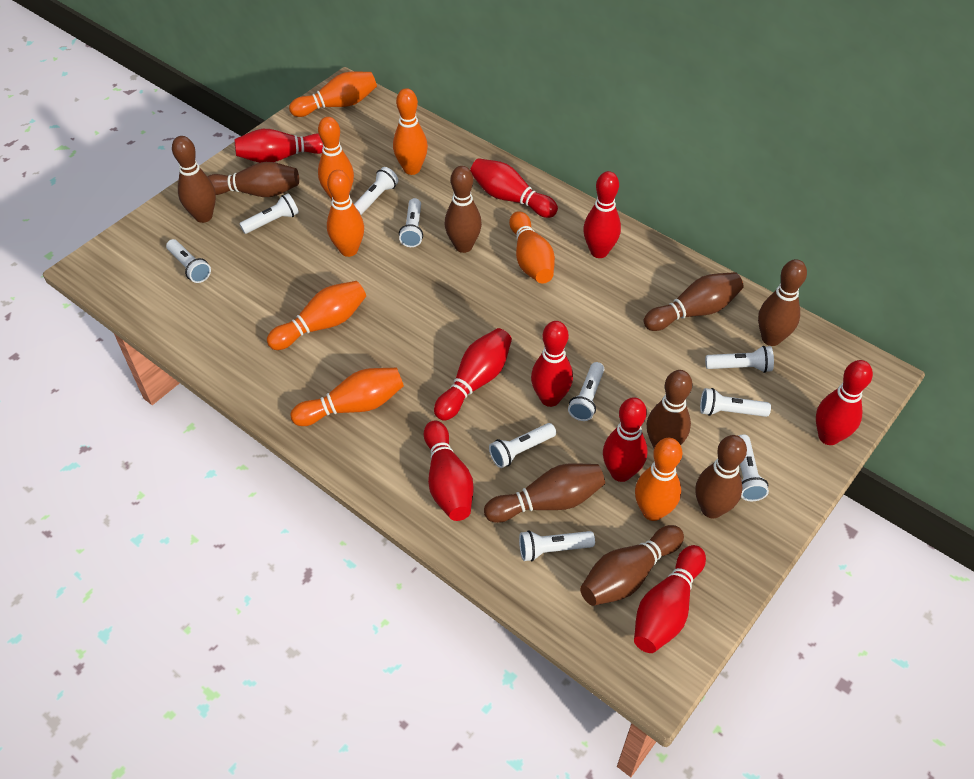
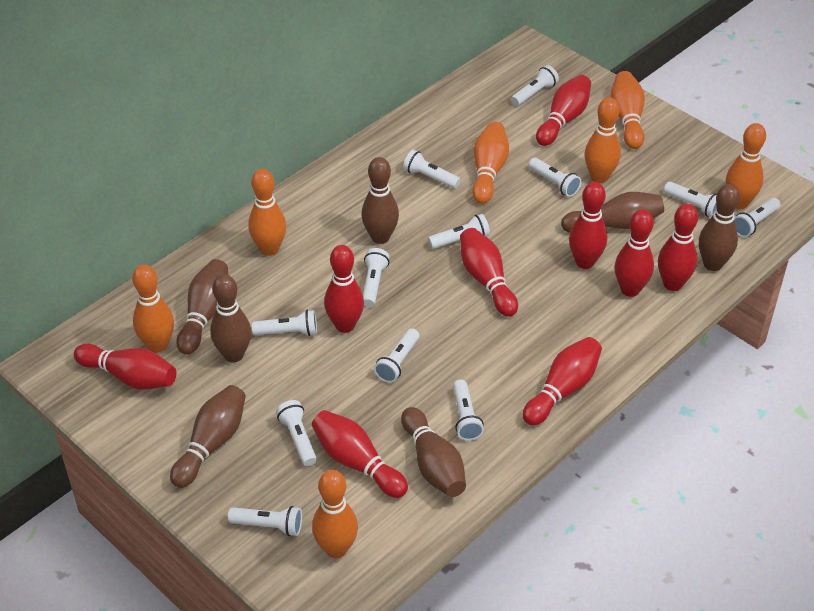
brown bowling pin: [172,136,216,223] [207,162,299,197] [445,166,482,253] [484,463,605,523] [580,525,684,606] [644,272,743,331] [647,370,692,448] [695,435,747,518] [758,259,807,346] = 9 -> [170,385,246,488] [176,259,228,354] [210,274,251,362] [361,157,399,244] [401,407,466,497] [561,192,664,233] [699,184,740,271] = 7
orange bowling pin: [267,281,366,350] [289,71,377,117] [291,368,404,426] [318,117,354,200] [327,170,364,257] [393,88,428,175] [509,211,555,284] [635,438,682,521] = 8 -> [132,265,174,353] [248,169,286,256] [312,470,358,558] [472,122,509,204] [585,97,621,183] [610,71,645,149] [726,123,766,209] = 7
white flashlight: [166,239,211,283] [239,193,299,234] [354,167,398,215] [399,198,423,247] [489,423,556,468] [519,530,595,562] [568,362,604,421] [700,388,771,417] [705,346,774,373] [739,434,769,501] = 10 -> [228,506,302,536] [252,310,317,336] [276,400,317,466] [363,248,389,307] [374,328,419,383] [403,150,460,188] [428,214,490,249] [453,379,484,441] [511,65,559,106] [529,158,581,197] [664,182,717,217] [734,198,781,237] = 12

